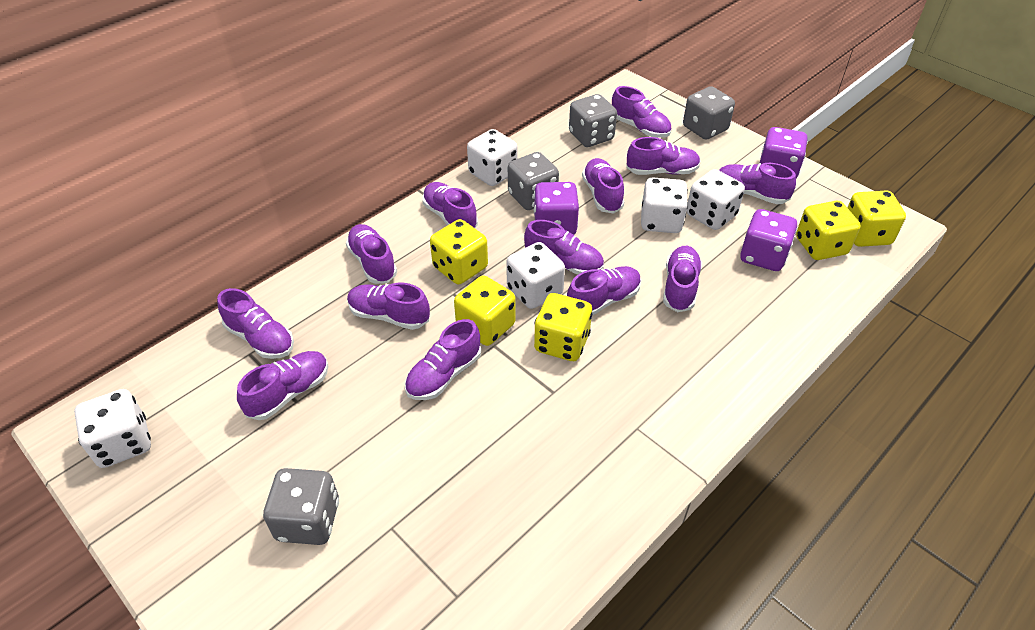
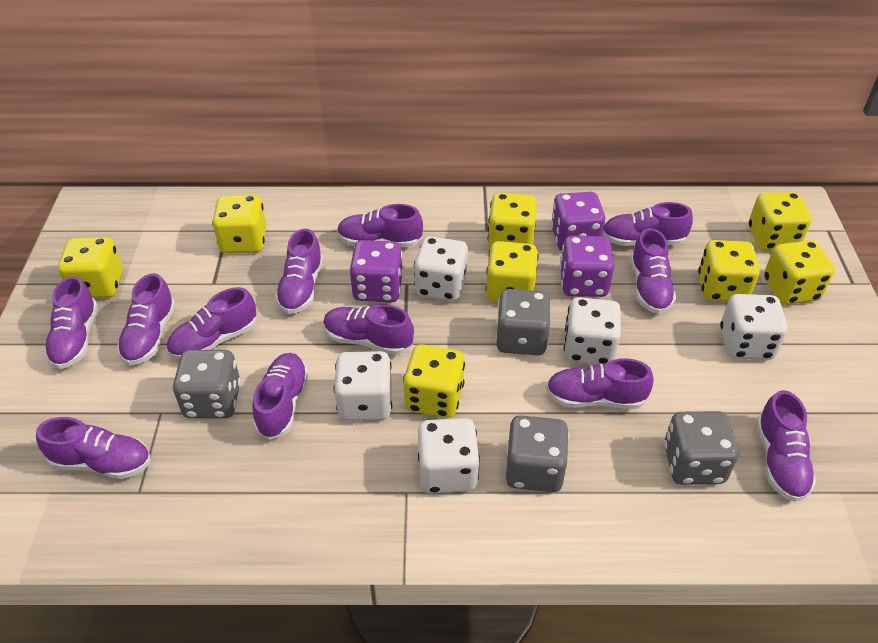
purple shoe: [217,288,294,359] [237,351,328,420] [346,224,397,284] [347,283,430,330] [405,319,481,400] [422,182,478,228] [524,220,604,274] [567,266,641,315] [582,158,624,214] [612,86,672,138] [626,137,701,175] [663,246,702,312] [719,163,796,204] = 13 -> [36,417,151,479] [44,276,98,369] [117,273,176,365] [167,287,256,360] [252,353,309,440] [275,229,323,314] [323,305,414,355] [337,204,423,247] [546,358,654,409] [603,202,693,246] [630,228,676,314] [756,390,816,502] = 12
yellow dice: [430,219,488,284] [454,275,516,346] [534,293,592,361] [796,201,861,260] [847,190,906,247] = 5 -> [58,237,123,298] [212,195,267,253] [403,344,465,418] [485,241,538,302] [488,193,537,248] [698,240,760,302] [749,192,812,251] [764,240,835,305] = 8

